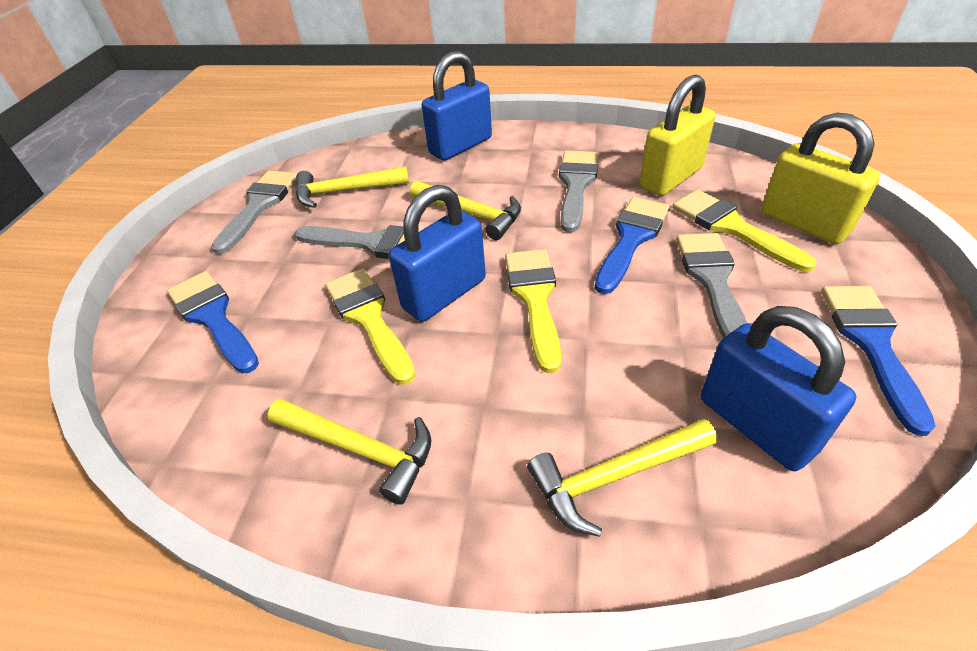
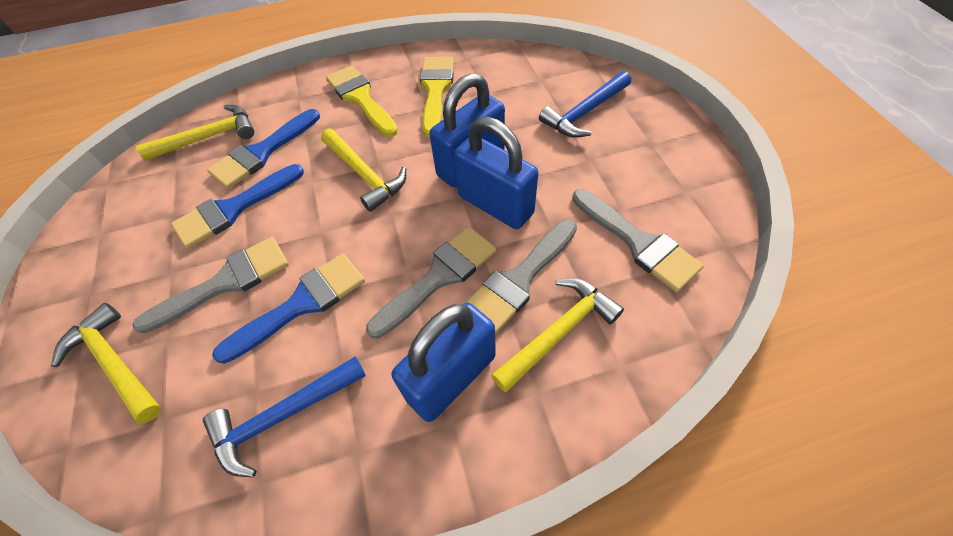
blue hammer: none = 0 -> [203,357,366,477] [539,71,631,138] = 2
yellow brush: [325,268,415,385] [505,249,561,374] [672,189,817,272] = 3 -> [326,65,398,137] [420,57,454,137] = 2
yellow padlock: [640,75,715,196] [761,113,880,244] = 2 -> none = 0

